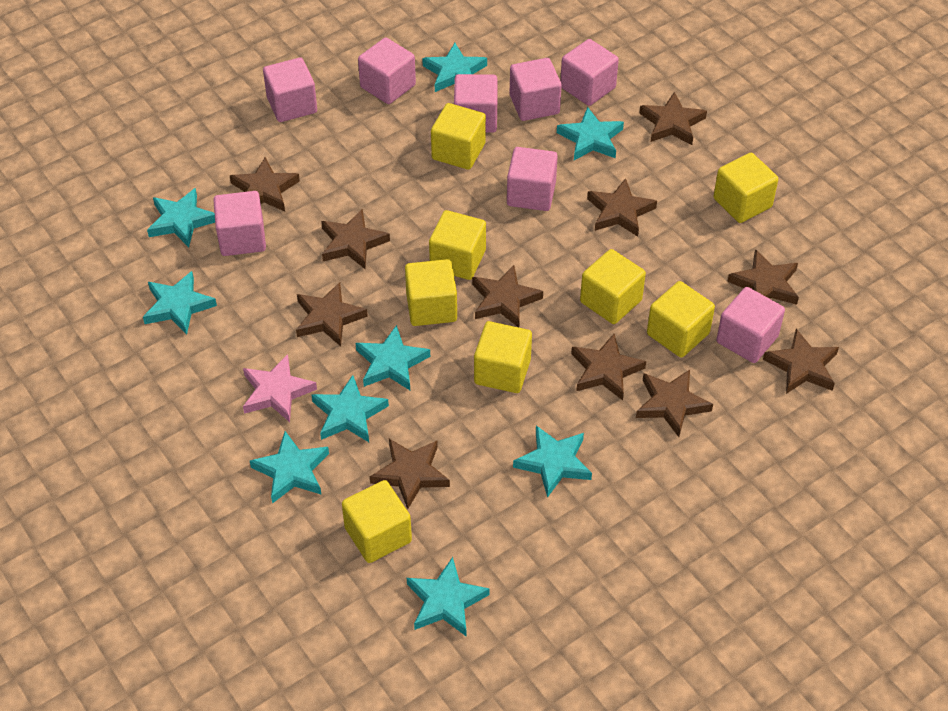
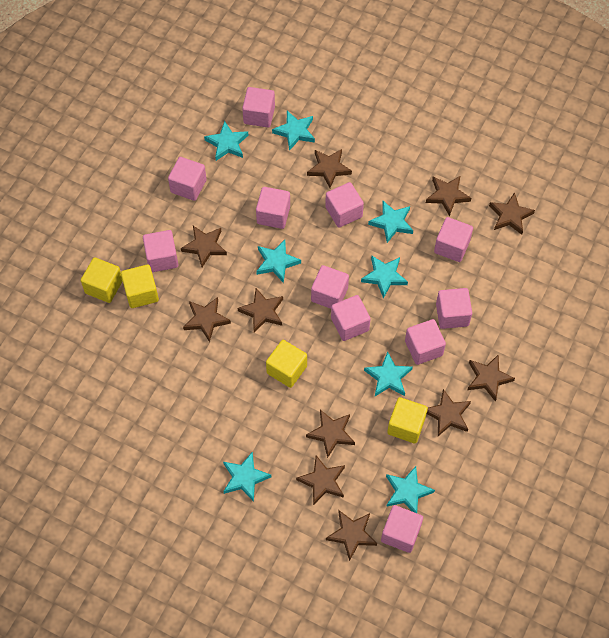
pink cube: [213,191,266,256] [263,58,317,122] [358,37,416,104] [454,74,498,133] [507,147,558,211] [510,58,562,121] [561,39,619,106] [716,287,785,363] = 8 -> [143,230,178,272] [168,157,206,201] [242,87,275,127] [256,187,290,229] [311,265,349,309] [325,182,364,228] [331,295,371,341] [381,505,423,553] [405,319,446,365] [434,217,473,262] [436,288,472,329] = 11
pink star: [243,354,317,422] = 1 -> none = 0
turquoise star: [143,271,217,335] [147,188,215,247] [250,431,329,504] [311,375,389,442] [356,325,430,390] [407,557,490,636] [422,43,487,92] [513,426,592,498] [557,107,624,160] = 9 -> [204,121,248,161] [223,452,271,502] [256,240,301,283] [272,111,315,151] [361,255,408,299] [364,351,413,396] [368,201,413,243] [386,466,435,513] = 8
yellow cube: [342,480,412,563] [405,259,457,326] [429,210,486,280] [431,103,486,170] [474,321,532,393] [580,249,646,324] [647,281,715,358] [713,153,778,223] = 8 -> [81,257,123,303] [121,264,159,308] [266,340,307,388] [387,397,428,443] = 4

